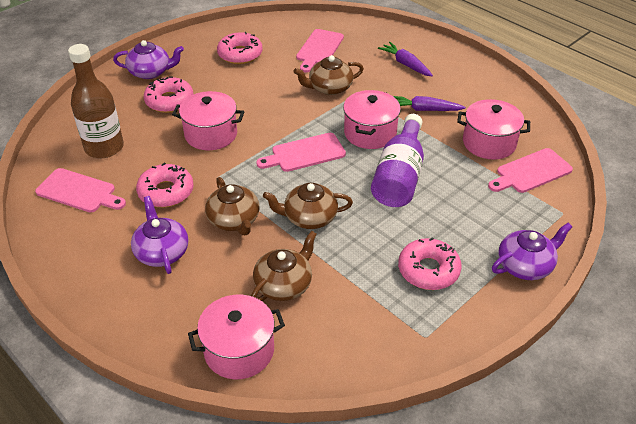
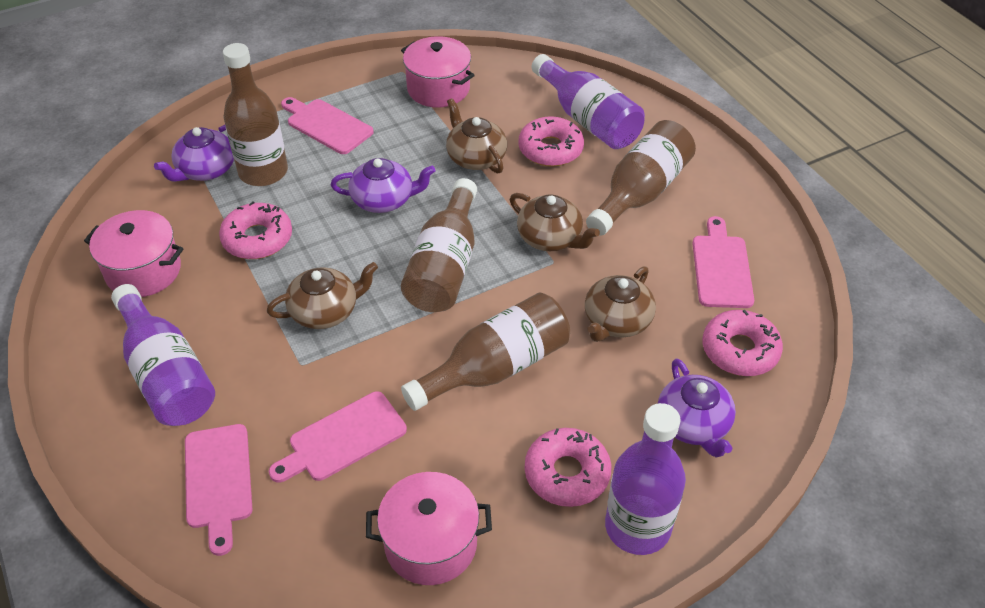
brown bottle: [68,44,124,158] = 1 -> [223,43,288,186] [401,178,477,312] [401,292,570,411] [586,120,696,236] = 4
pink pot: [172,91,244,150] [188,295,285,379] [343,90,401,149] [457,99,530,160] = 4 -> [84,210,184,297] [366,472,492,585] [401,36,475,108] = 3
purple bottle: [371,114,424,207] = 1 -> [111,284,215,426] [532,54,645,149] [605,403,686,555] = 3
purple carrot: [378,42,433,76] [393,96,466,111] = 2 -> none = 0

